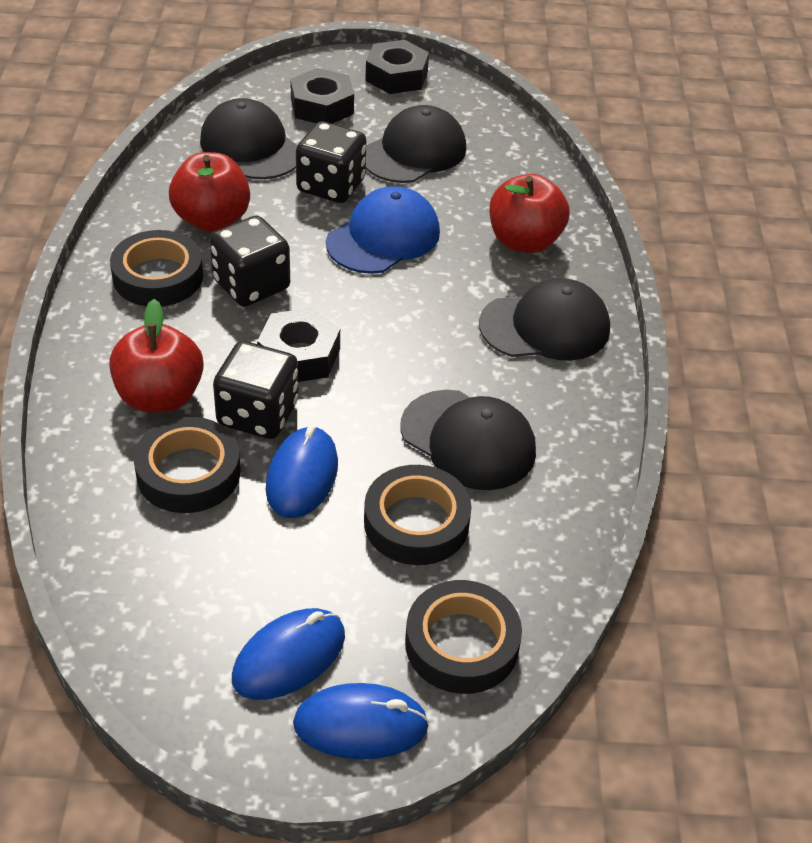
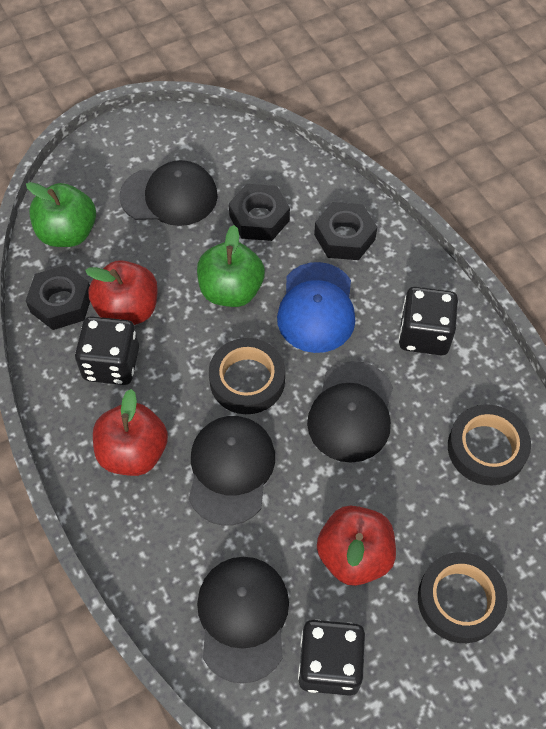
black tape: [110,230,203,306] [134,417,240,513] [364,465,472,565] [405,580,522,694] = 4 -> [209,338,285,414] [418,552,508,643] [448,404,531,485] = 3
blue mouse: [232,608,345,700] [266,426,338,518] [293,683,429,759] = 3 -> none = 0
green apple: none = 0 -> [26,182,96,247] [197,225,265,307] = 2

